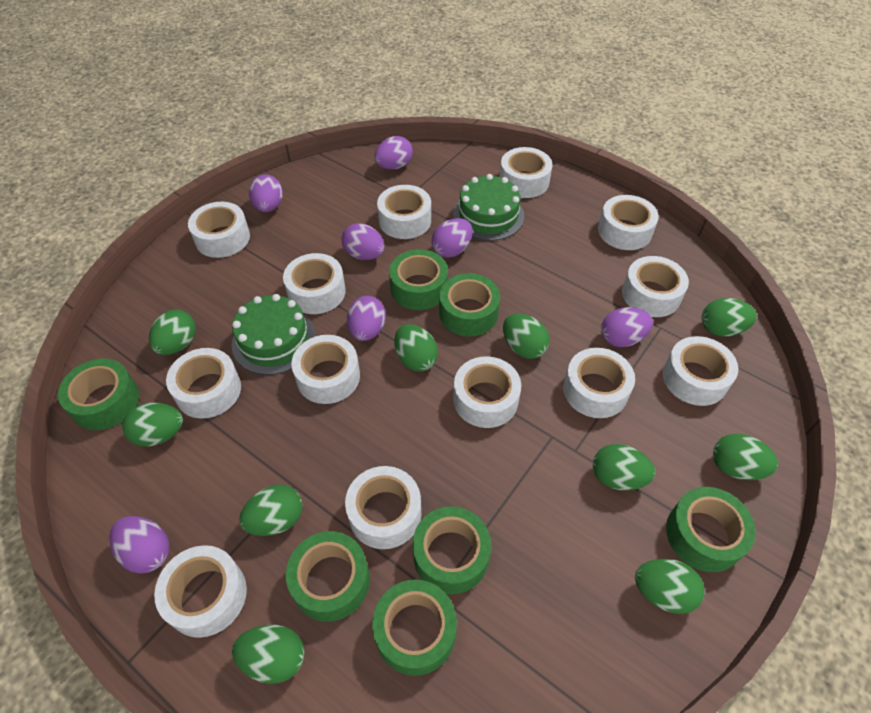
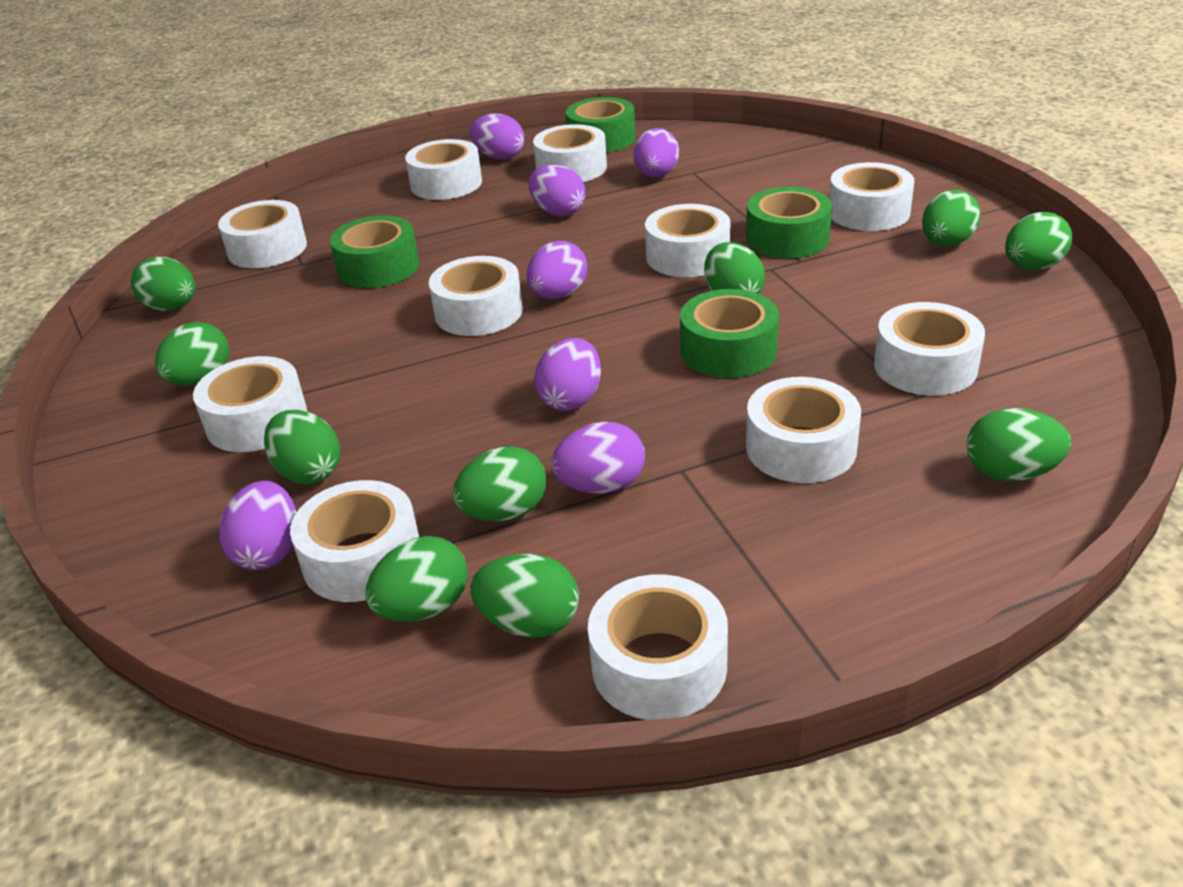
green cake: [231,294,316,375] [453,174,524,241] = 2 -> none = 0
green tape: [58,359,139,430] [286,531,370,622] [372,580,457,676] [389,249,448,310] [413,506,491,594] [439,273,500,336] [666,487,756,572] = 7 -> [330,216,419,288] [566,97,635,152] [680,289,779,378] [746,187,832,259] = 4
white tape: [154,545,247,638] [166,348,241,419] [188,202,250,258] [283,253,346,314] [291,335,360,404] [345,466,421,549] [377,185,431,239] [453,356,521,428] [500,147,552,198] [563,348,635,418] [598,195,659,250] [622,256,689,317] [663,336,738,406] = 13 -> [193,356,308,452] [218,200,307,268] [290,480,419,602] [405,139,482,200] [429,256,523,336] [533,124,607,182] [588,574,728,720] [645,204,730,277] [746,377,861,483] [829,162,914,231] [874,302,985,396] = 11

